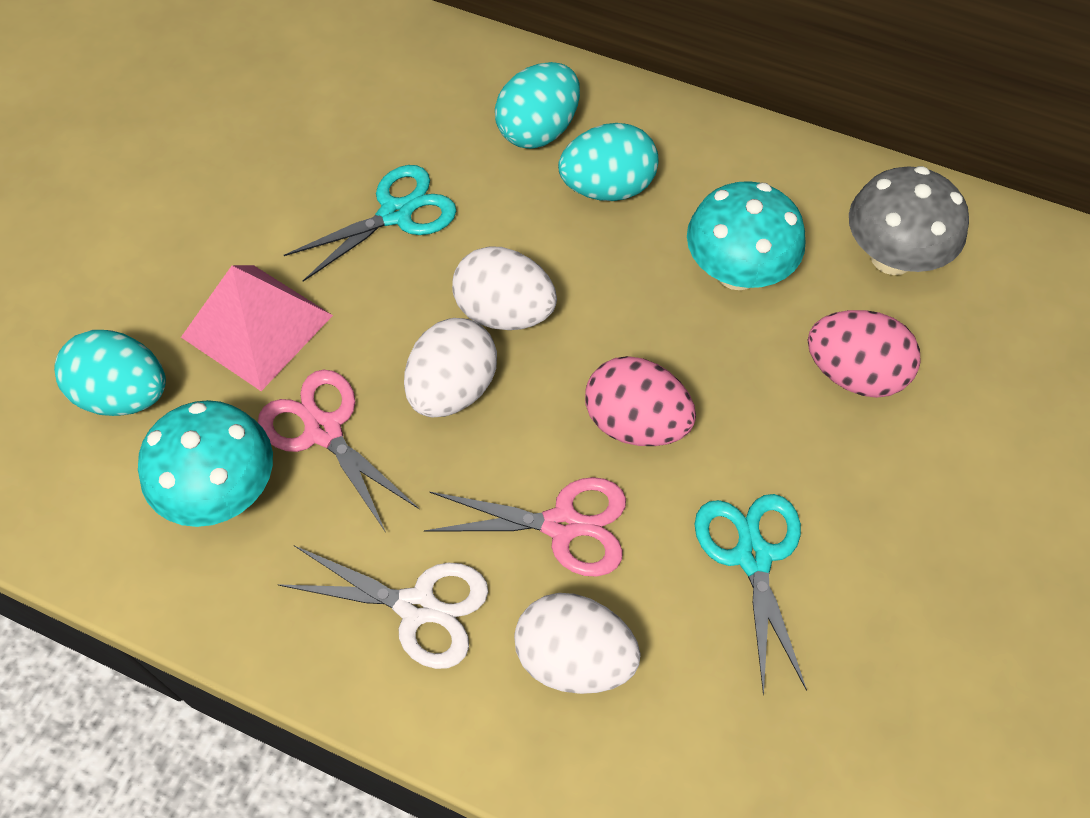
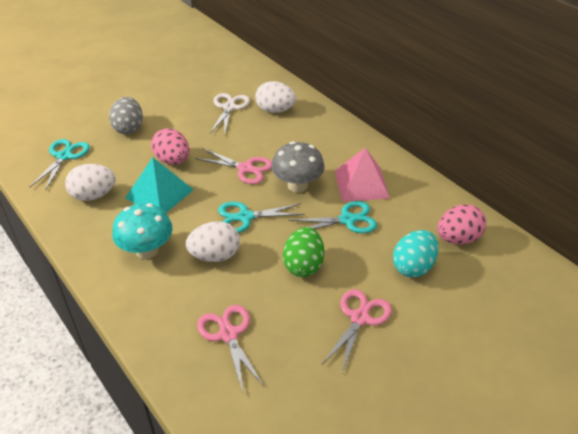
green egg: none = 0 -> [283,227,324,277] = 1
grey egg: none = 0 -> [109,97,143,134] = 1
pink scissors: [258,370,419,531] [424,477,626,577] = 2 -> [195,149,272,184] [197,305,264,393] [322,289,392,373] = 3
turquoise egg: [54,330,166,416] [495,62,580,149] [558,123,659,201] = 3 -> [393,230,439,277] = 1
turquoise mushroom: [138,400,273,527] [687,181,806,290] = 2 -> [112,203,173,259] = 1
turquoise pyramid: none = 0 -> [125,157,194,213] = 1
turquoise scissors: [284,165,456,282] [694,494,807,695] = 2 -> [30,139,90,191] [218,202,305,233] [288,201,377,233] = 3

